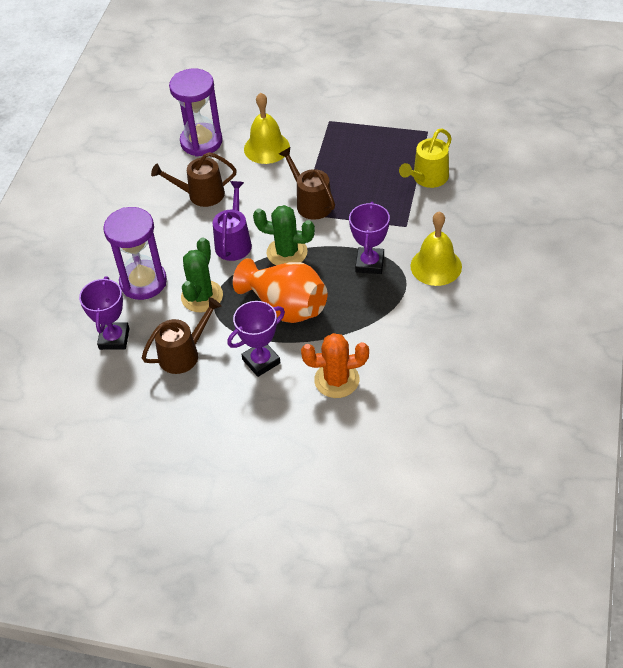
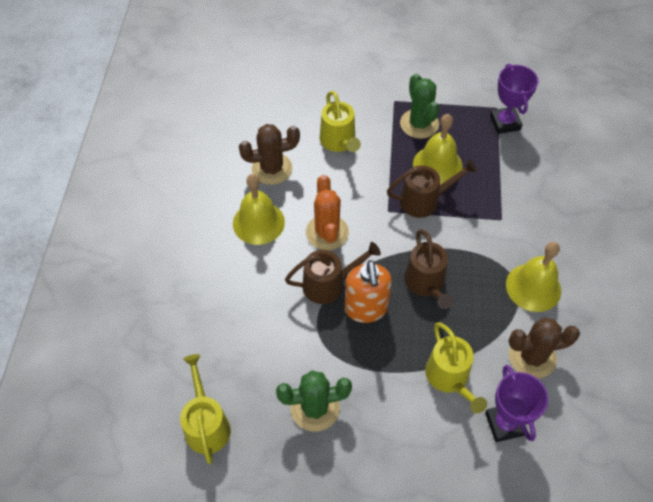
brown cactus: none = 0 -> [239,124,300,185] [509,317,580,379] = 2
orange soap dispenser: none = 0 -> [345,260,392,323] = 1
orange vase: [233,258,328,323] = 1 -> none = 0
purple hourglass: [103,207,167,300] [169,69,222,157] = 2 -> none = 0
purple trophy: [79,277,130,350] [227,301,285,377] [349,202,390,274] = 3 -> [485,365,548,442] [490,64,538,134] = 2
purple watering can: [213,181,252,261] = 1 -> none = 0
yellow bell: [244,93,290,164] [410,211,462,286] = 2 -> [233,174,285,245] [413,114,463,185] [506,242,561,312] = 3
yellow watering can: [399,128,452,188] = 1 -> [180,354,231,464] [320,91,361,152] [425,322,487,414] = 3

